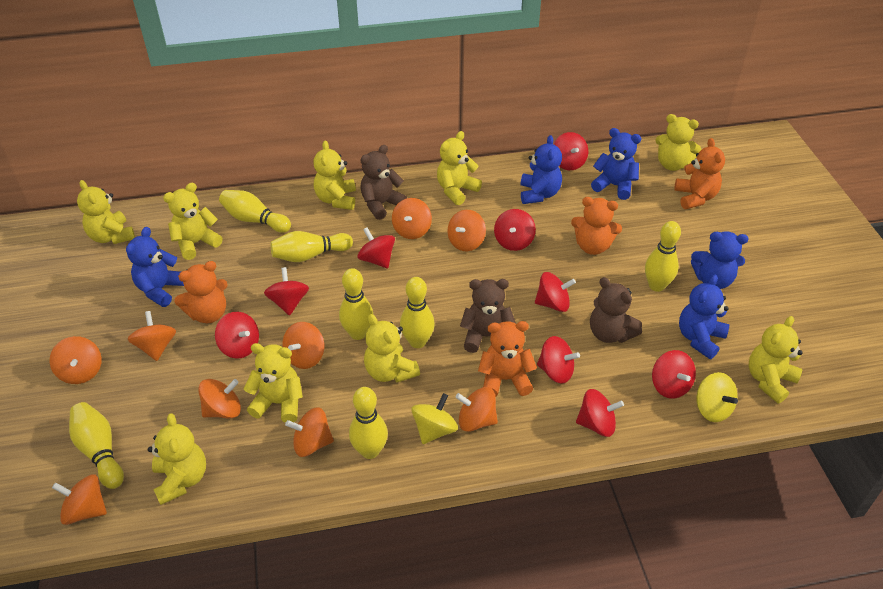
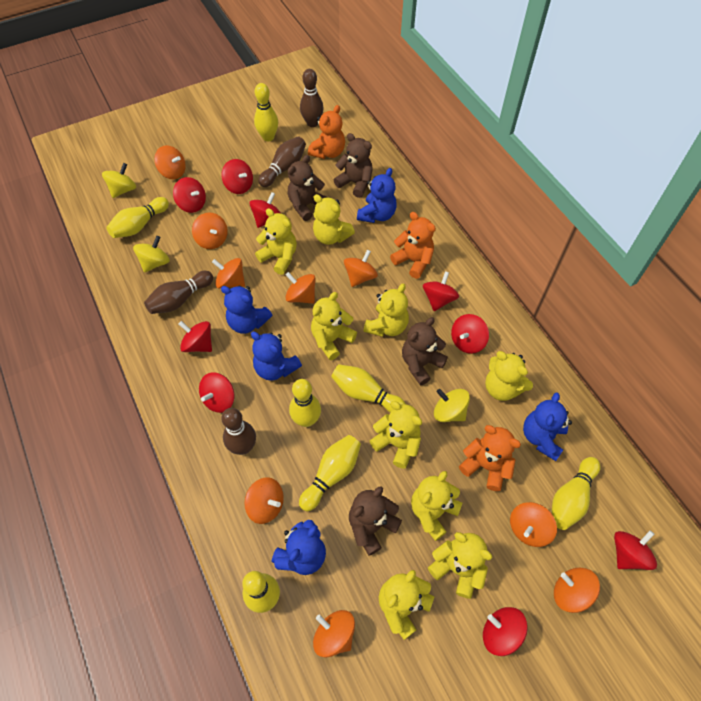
brown bowling pin: none = 0 -> [144,271,213,314] [221,408,256,455] [258,136,306,187] [300,69,324,127] = 4
brown teddy bear: [360,145,407,220] [460,279,516,353] [590,277,642,343] = 3 -> [287,155,327,221] [334,133,373,198] [349,486,402,556] [402,317,448,386] = 4
orange teddy bear: [174,261,228,323] [478,321,537,397] [571,197,622,255] [674,138,725,209] = 4 -> [308,105,345,159] [390,212,436,279] [459,425,521,491] = 3
yellow spinning top: [411,393,458,444] [696,372,738,422] = 2 -> [102,163,136,198] [133,236,170,273] [434,389,470,422] = 3

